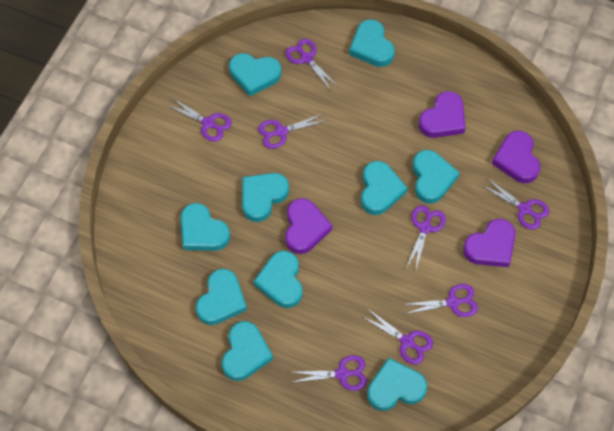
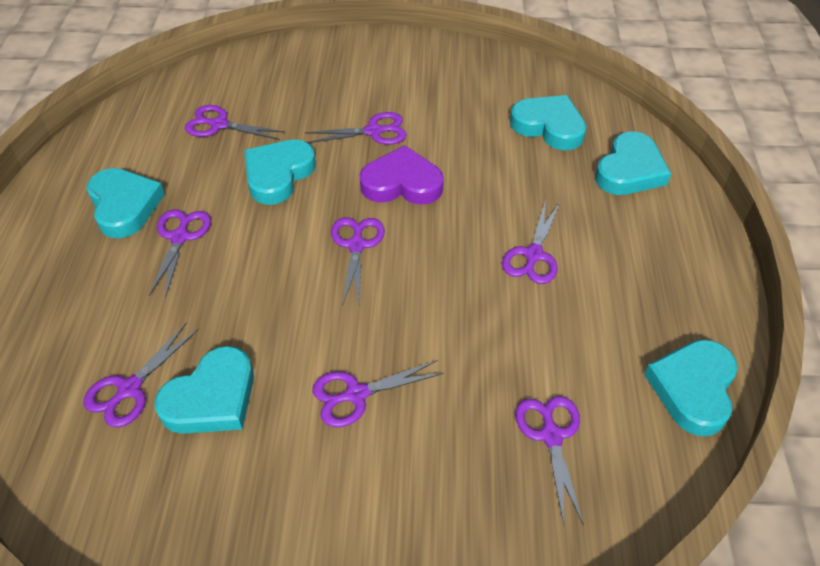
purple heart: [285,198,332,254] [419,91,466,138] [463,219,516,267] [492,131,540,183] = 4 -> [359,145,444,205] = 1
turquoise heart: [181,203,230,251] [196,269,247,325] [222,321,273,381] [229,53,281,96] [242,173,289,222] [254,251,303,308] [349,19,395,67] [361,161,408,215] [367,358,427,411] [412,150,460,204] = 10 -> [87,168,165,238] [155,346,254,434] [244,139,316,205] [510,95,587,150] [595,132,671,195] [644,339,738,437] = 6

